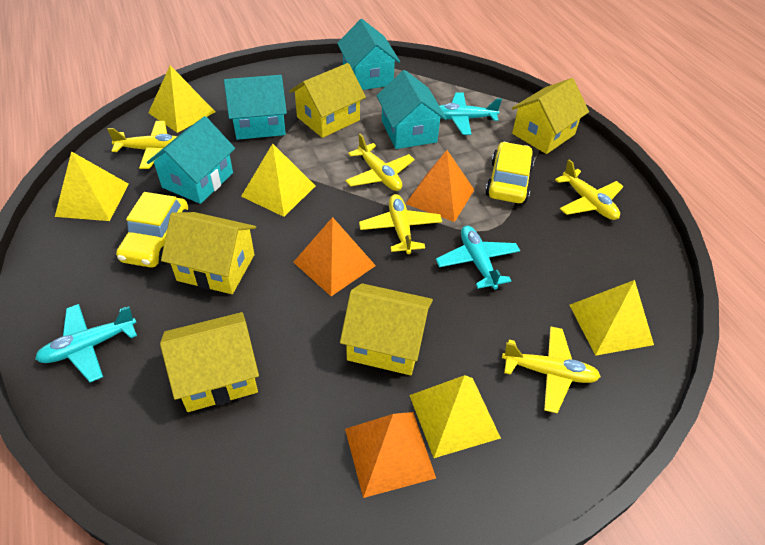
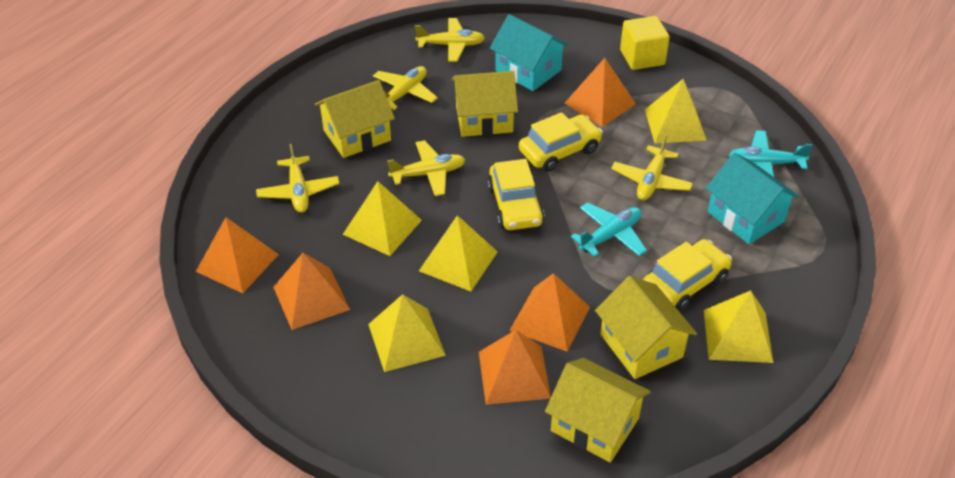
orange pyramid: [293,217,376,296] [345,412,436,498] [406,150,474,222] = 3 -> [196,217,279,293] [273,253,350,330] [479,330,551,405] [509,273,590,352] [565,58,636,127] = 5
turquoise house: [147,116,235,204] [224,75,287,140] [337,19,400,90] [376,70,447,149] = 4 -> [490,14,569,91] [706,153,799,244] = 2
turquoise plane: [35,304,137,382] [436,226,520,290] [440,92,502,135] = 3 -> [571,202,647,257] [729,130,812,177] = 2
yellow car: [116,192,189,267] [485,142,534,203] = 2 -> [487,159,545,230] [519,112,603,172] [643,239,732,311] = 3
yellow cube: none = 0 -> [620,16,670,70] = 1
yellow house: [160,312,259,412] [161,212,256,294] [289,63,366,138] [340,283,433,375] [512,78,589,154] = 5 -> [315,80,395,158] [452,71,518,137] [545,358,651,462] [595,276,697,379] = 4

